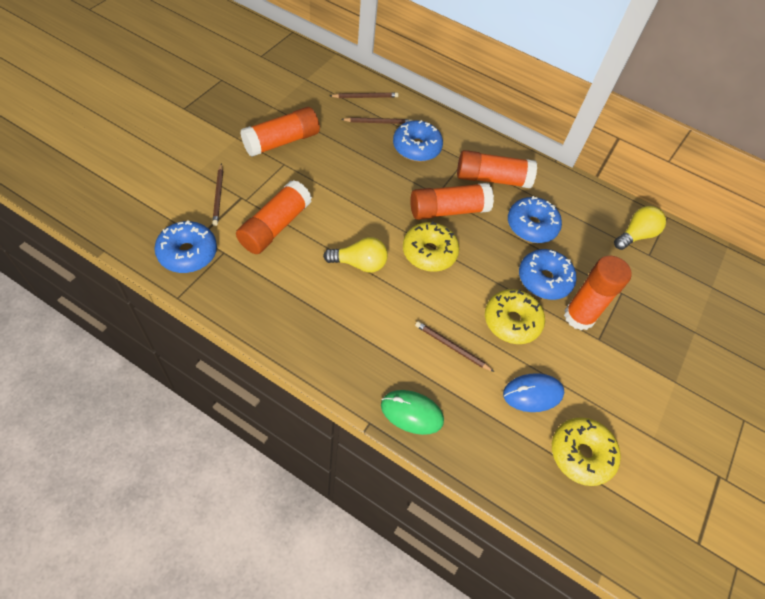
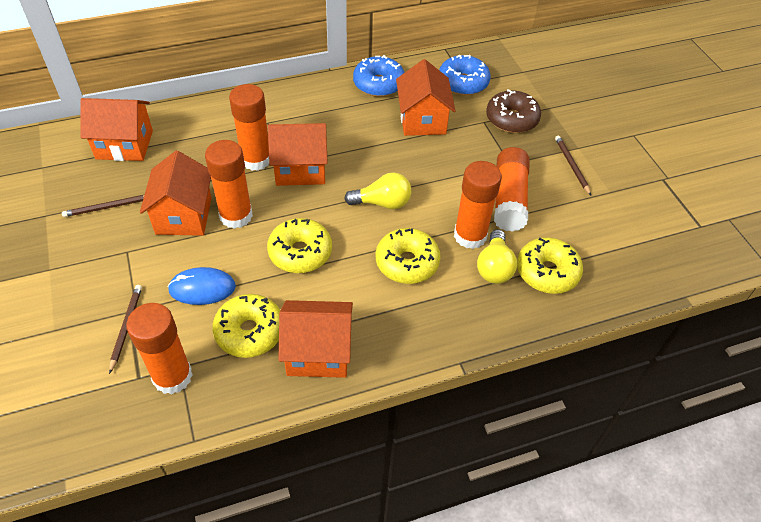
blue donut: [154,220,217,273] [393,120,443,161] [508,196,562,243] [519,249,577,300] = 4 -> [353,55,405,97] [439,55,491,95] = 2
brown donut: none = 0 -> [486,89,541,133] = 1
brown pencil: [212,163,223,226] [330,92,399,98] [341,117,412,124] [415,321,494,372] = 4 -> [62,195,144,217] [109,285,142,374] [555,136,591,195] = 3
green mouse: [381,390,444,435] = 1 -> none = 0
orange house: none = 0 -> [80,98,153,161] [140,151,212,236] [268,123,328,186] [278,300,353,378] [396,59,455,136] = 5
yellow donut: [403,221,459,272] [485,289,545,344] [552,418,621,486] = 3 -> [212,294,280,358] [267,218,332,273] [376,228,441,284] [517,237,583,294] = 4

